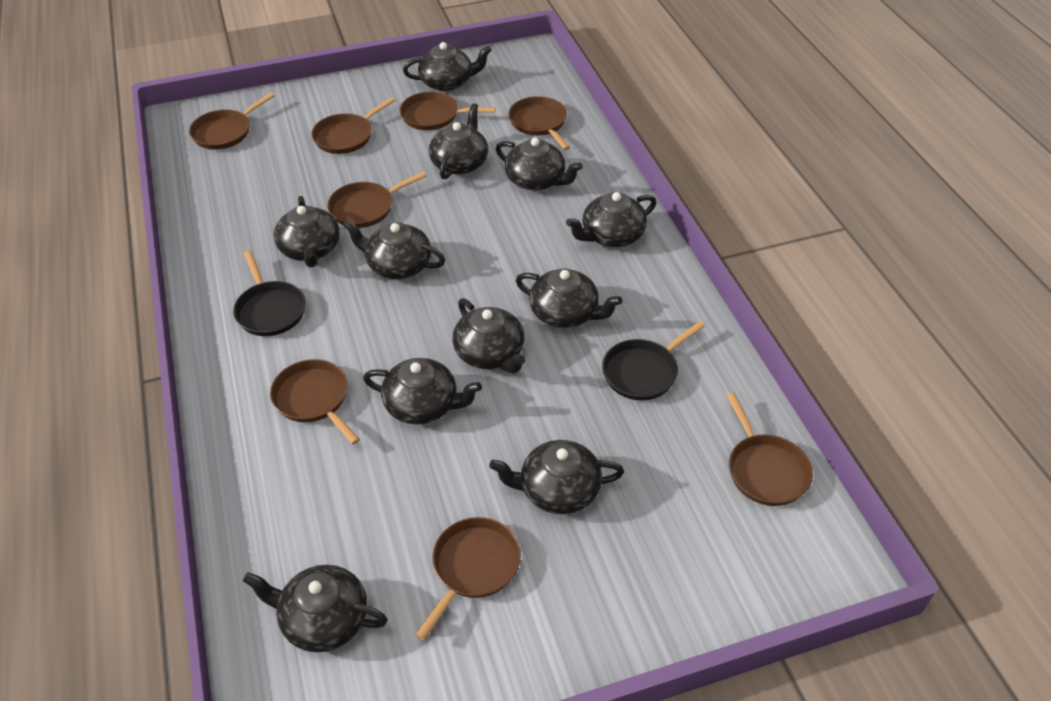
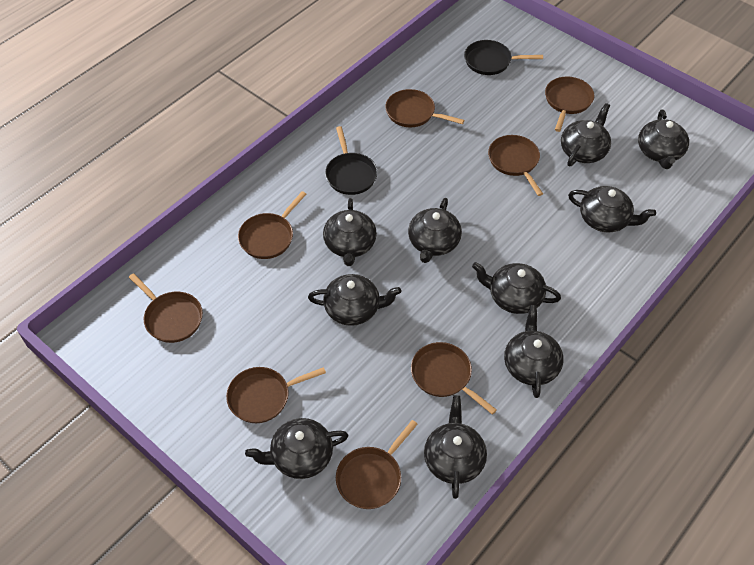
black teapot: [243,565,388,652] [274,196,340,267] [343,219,445,279] [363,358,482,425] [403,42,492,91] [429,103,488,180] [453,298,525,374] [489,440,624,514] [496,138,583,191] [516,269,622,328] [566,192,656,247] = 11 -> [245,418,349,479] [308,274,401,326] [323,198,377,266] [408,198,462,263] [424,395,487,499] [472,262,561,314] [504,305,564,398] [561,103,611,166] [568,186,656,233] [638,110,689,169] = 10

